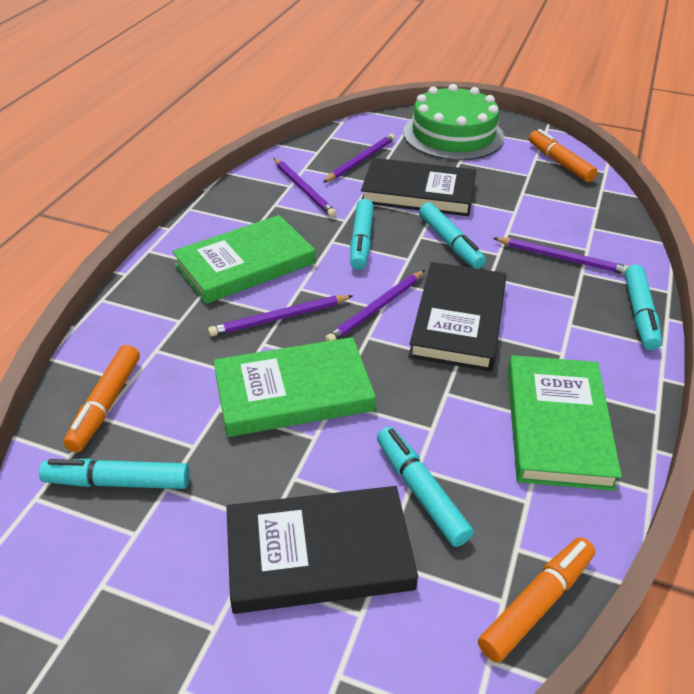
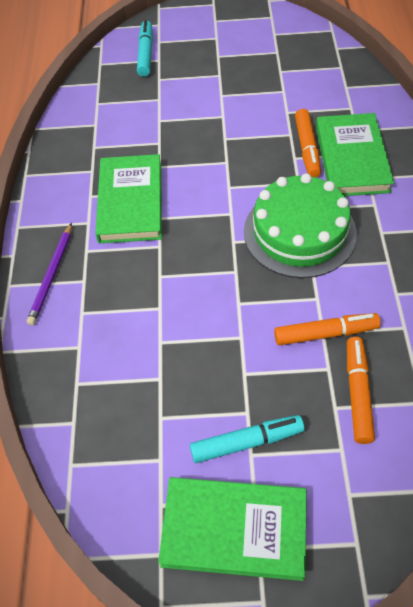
black book: [226,486,418,614] [361,158,476,216] [408,262,506,372] = 3 -> none = 0
purple pencil: [208,295,353,337] [274,158,337,217] [323,134,395,183] [325,270,425,341] [493,237,629,274] = 5 -> [27,223,72,325] = 1
turquoise marker: [39,458,190,489] [350,199,374,270] [377,427,474,547] [419,202,486,269] [624,264,662,350] = 5 -> [137,20,153,77] [190,415,305,463] = 2

